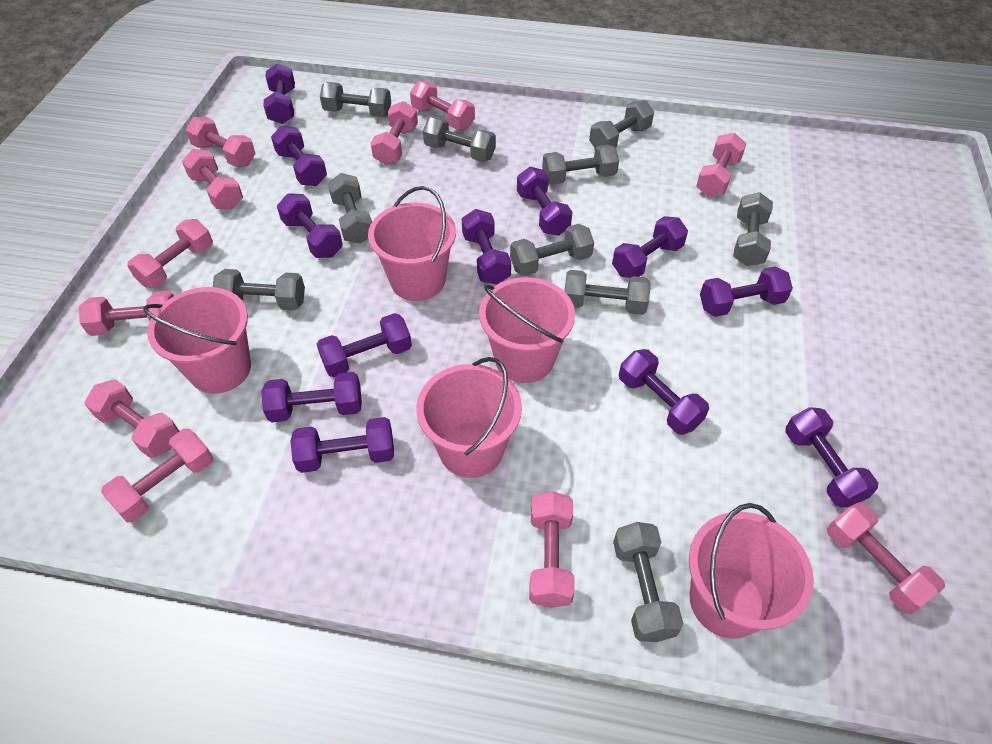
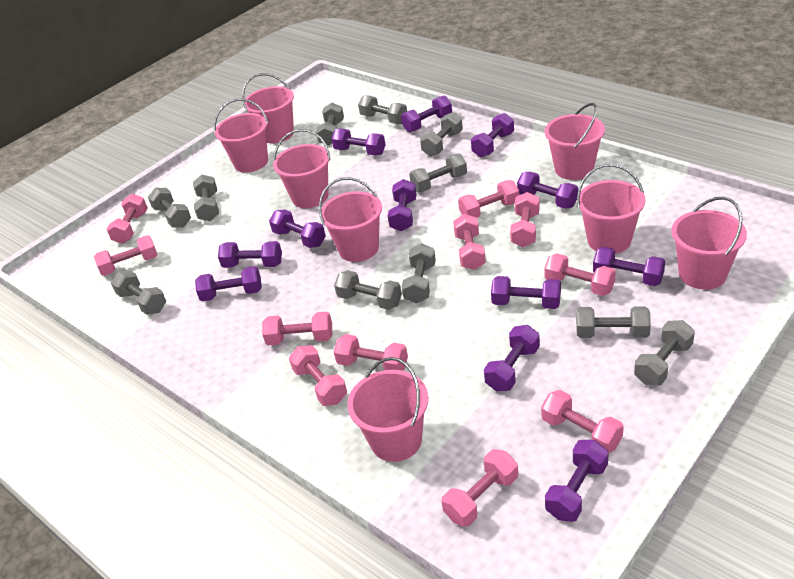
grey dumbbell: [213,269,305,310] [320,82,391,117] [328,173,372,244] [423,117,496,162] [510,224,594,276] [542,145,619,185] [564,270,651,315] [589,100,654,148] [613,522,683,642] [733,192,773,266] = 10 -> [111,270,166,315] [148,187,191,227] [193,175,219,221] [316,103,344,146] [334,270,402,310] [358,95,407,124] [402,243,436,303] [409,154,467,192] [420,112,463,156] [576,307,651,338] [634,320,695,385] = 11
pink bucket: [143,287,251,394] [368,186,456,301] [416,357,522,478] [479,277,575,383] [689,503,814,639] = 5 -> [214,99,268,173] [242,73,294,143] [273,129,330,208] [319,177,382,262] [347,357,428,462] [545,103,605,180] [577,164,646,254] [671,197,747,289] = 8

